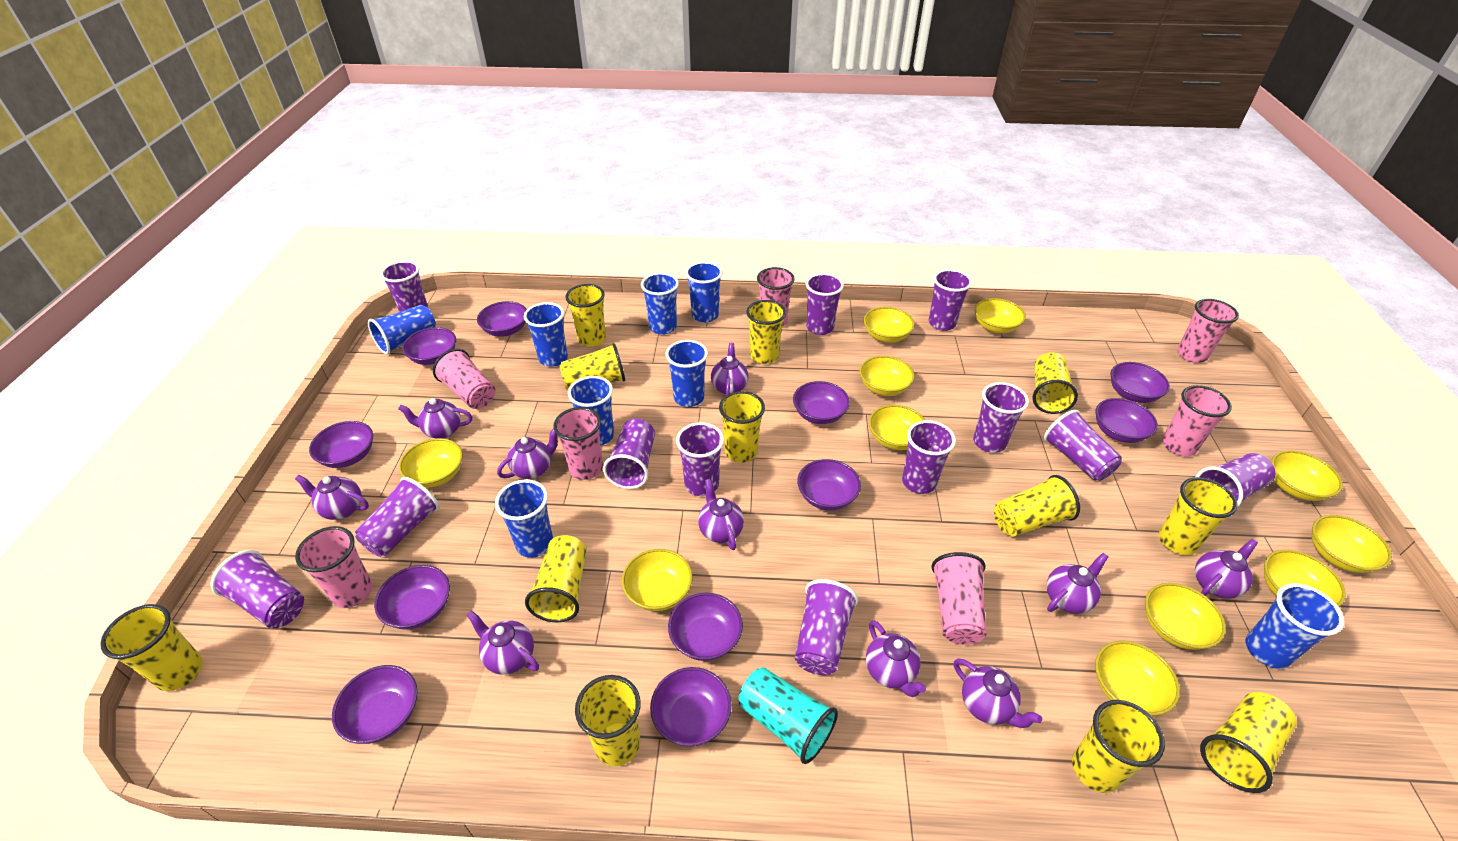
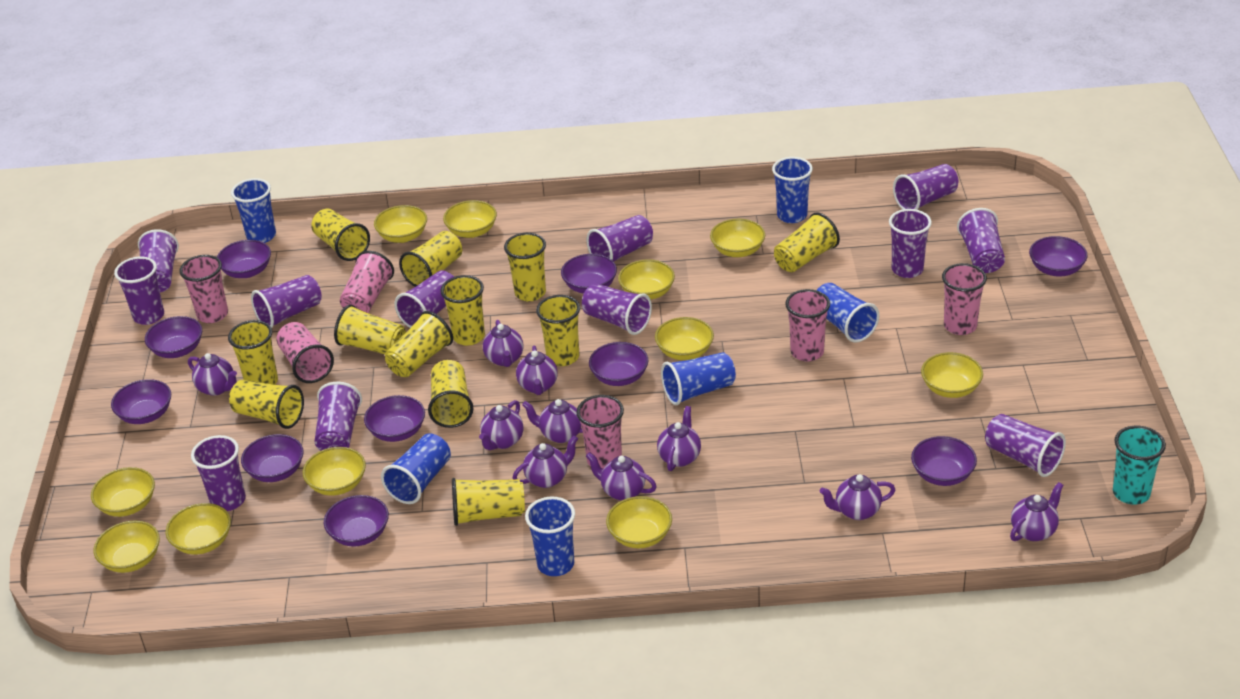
blue cup: [368,305,436,354] [495,479,553,558] [524,302,568,367] [568,376,614,445] [641,273,679,335] [665,340,708,407] [685,262,723,323] [1246,583,1344,669] = 8 -> [231,178,276,243] [381,433,451,504] [525,496,575,576] [661,352,736,405] [772,157,813,223] [817,283,879,342] = 6
pink cup: [295,526,373,608] [433,349,495,409] [554,407,603,480] [757,267,795,327] [931,552,987,645] [1162,385,1232,456] [1177,299,1239,363] = 7 -> [179,255,228,323] [277,322,334,383] [340,251,394,313] [577,395,624,469] [785,289,830,362] [942,263,987,335] = 6
purple bowl: [309,421,373,468] [332,665,418,744] [374,565,450,630] [402,327,456,365] [477,301,527,337] [650,667,732,746] [668,593,743,661] [793,381,850,424] [797,459,861,511] [1096,398,1158,443] [1110,362,1170,403] = 11 -> [111,379,171,424] [145,316,202,358] [217,240,271,278] [241,434,304,482] [324,495,389,547] [364,395,425,442] [561,254,617,293] [589,342,649,386] [911,436,977,486] [1029,236,1088,277] = 10

